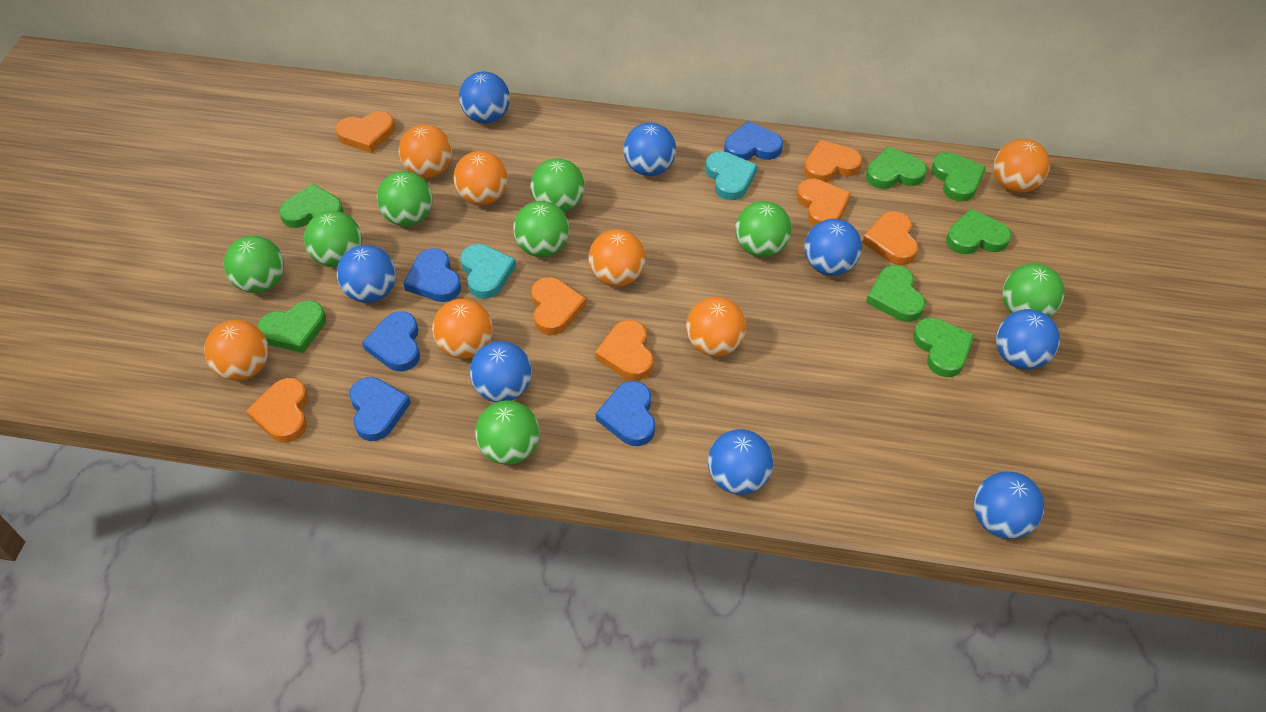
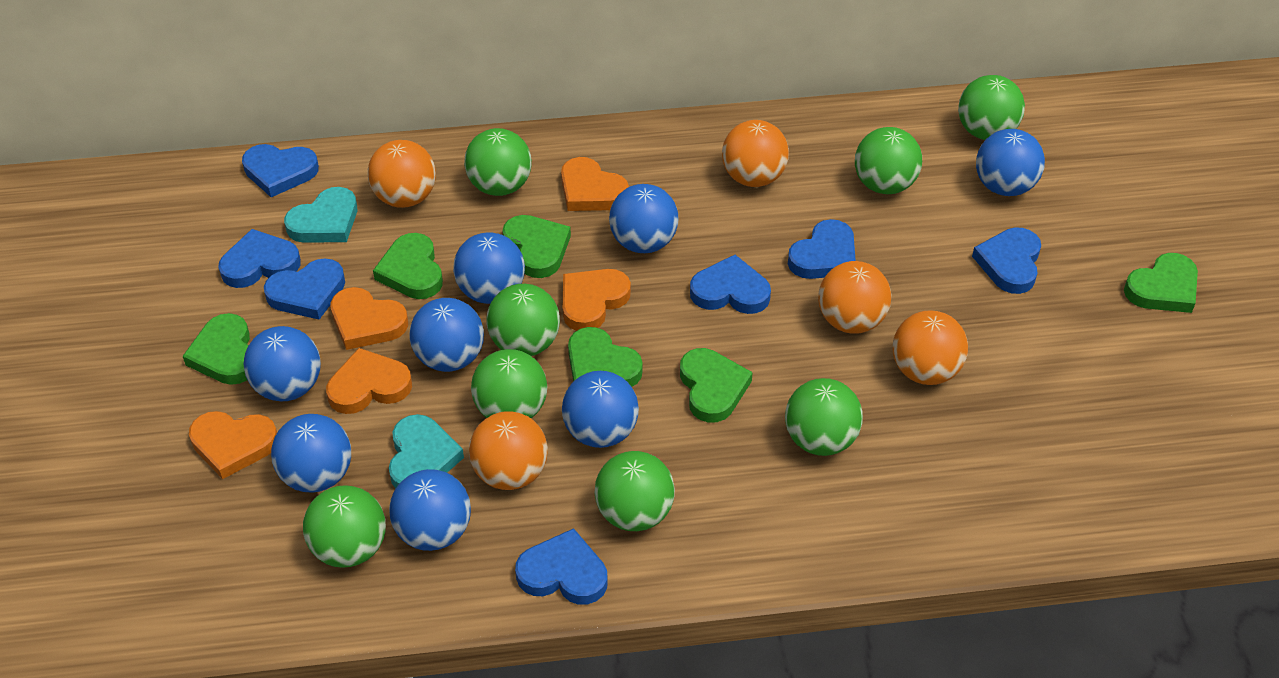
blue heart: [349,377,411,441] [362,311,420,371] [403,248,461,302] [596,381,655,446] [724,121,783,160] = 5 -> [218,229,301,288] [242,144,319,197] [264,258,345,319] [515,528,608,605] [690,255,771,314] [788,219,856,279] [972,227,1041,294] = 7
green heart: [257,300,326,353] [279,184,344,228] [866,146,927,189] [866,265,925,322] [913,317,974,377] [931,152,986,202] [946,209,1011,254] = 7 -> [183,313,250,385] [373,233,443,299] [502,215,571,278] [568,327,643,387] [680,348,753,423] [1124,253,1198,313] = 6
orange ball: [204,320,269,381] [399,124,452,178] [432,299,493,359] [453,151,508,205] [589,229,646,287] [686,297,746,357] [994,139,1050,193] = 7 -> [368,140,436,208] [469,411,548,490] [722,120,789,187] [818,261,891,334] [892,310,968,385] = 5
orange heart: [246,378,308,443] [335,111,395,153] [531,277,587,335] [595,320,653,381] [797,179,851,226] [804,140,862,182] [862,211,918,265] = 7 -> [189,411,277,479] [326,348,412,414] [330,287,408,350] [561,157,629,211] [563,269,631,331] = 5

